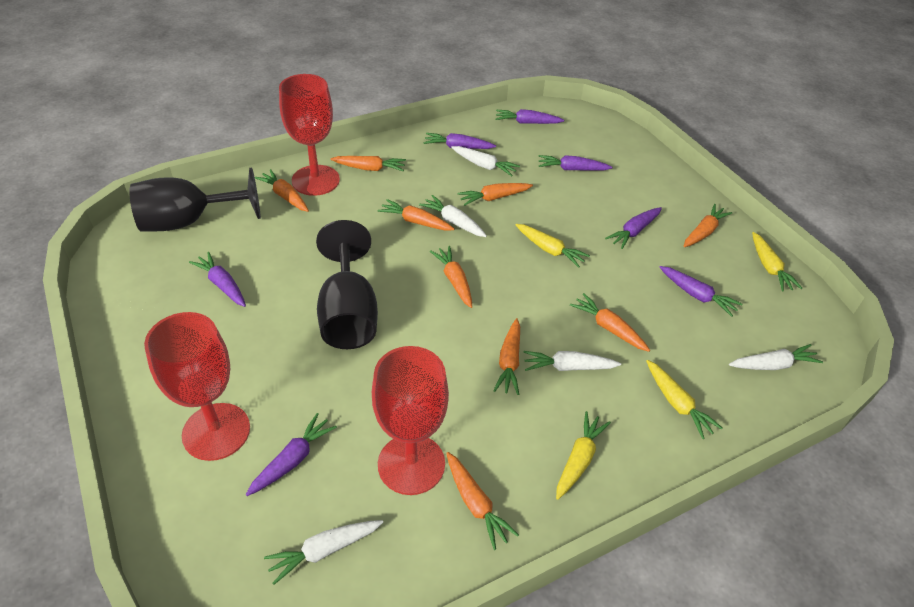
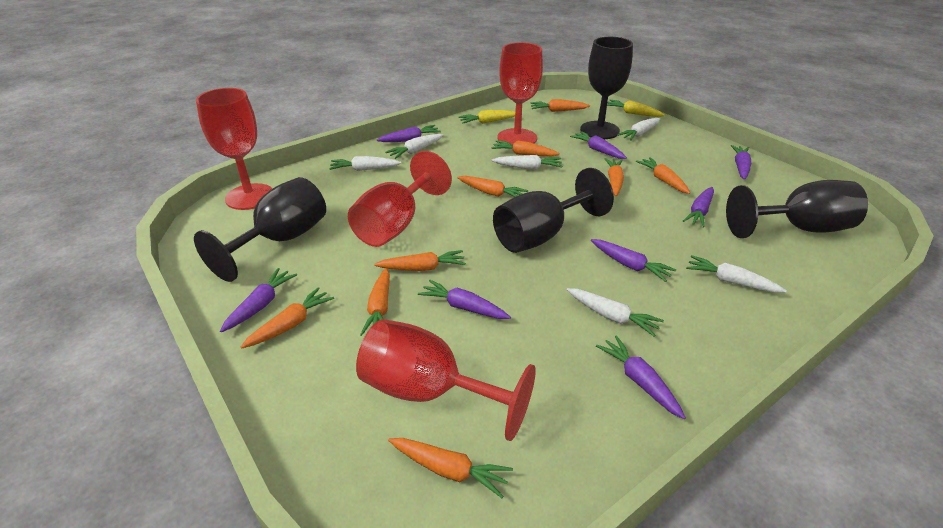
black goblet: [129,168,261,231] [316,220,378,349] = 2 -> [194,177,326,282] [493,168,614,253] [580,37,633,139] [726,180,868,238] = 4
purple carrot: [189,252,246,307] [246,413,337,496] [424,133,496,149] [495,109,564,124] [539,155,613,171] [605,207,662,249] [659,266,742,317] = 7 -> [220,268,297,332] [377,125,441,142] [418,280,511,319] [570,131,627,159] [591,239,676,282] [596,335,686,419] [683,187,714,227] [731,145,751,180] = 8
red goblet: [144,312,250,461] [279,74,340,196] [372,346,449,495] = 3 -> [196,88,273,210] [348,151,452,247] [356,319,536,441] [497,42,543,145] = 4
white carrot: [264,520,383,585] [419,195,487,237] [451,146,520,176] [524,351,621,371] [729,344,823,370] = 5 -> [329,156,401,171] [385,134,443,159] [492,155,562,169] [567,288,664,337] [617,118,661,141] [686,255,787,293] = 6
yellow carrot: [515,224,590,268] [556,411,611,500] [646,360,723,439] [752,232,802,291] = 4 -> [459,110,515,124] [607,100,665,117] = 2

